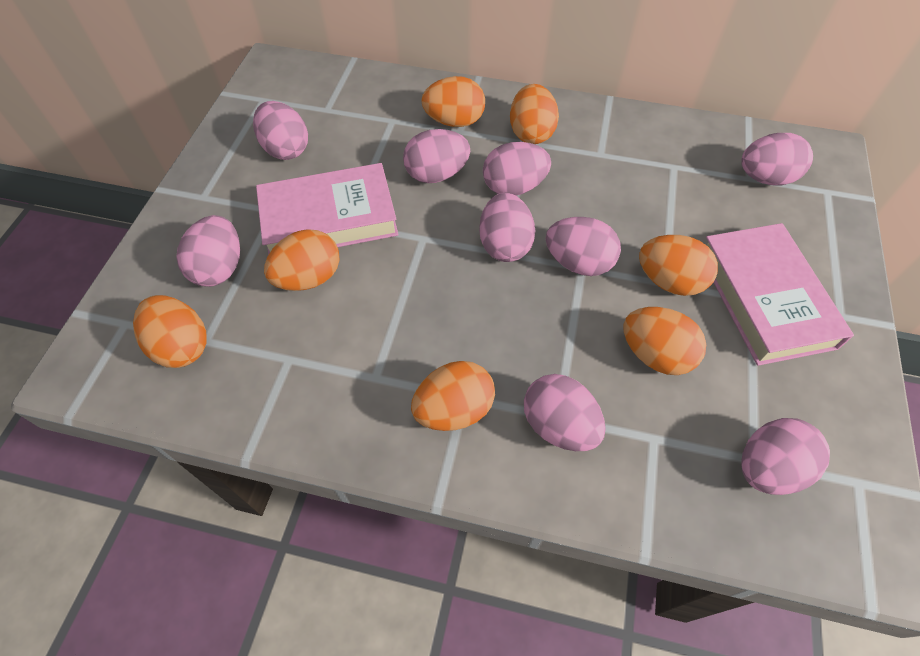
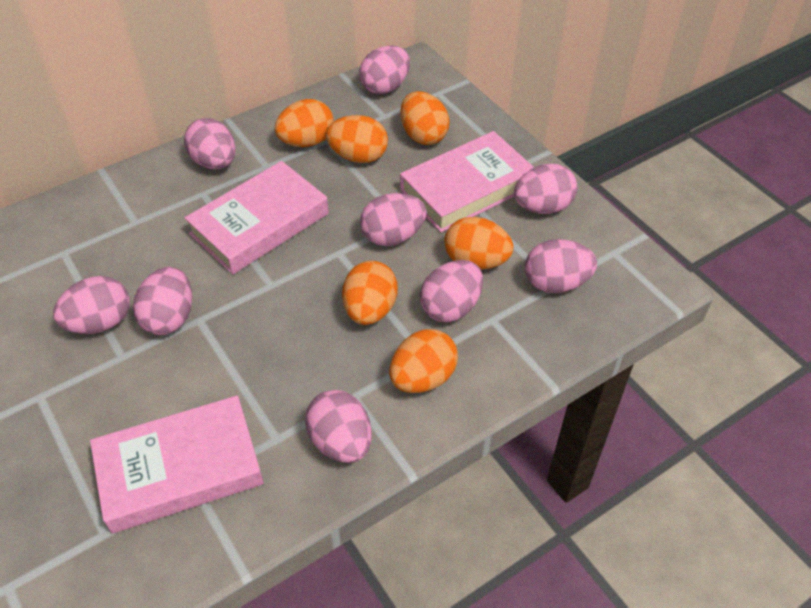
orange egg: [133,295,207,368] [264,229,340,291] [411,361,495,431] [421,76,485,127] [510,84,559,144] [624,307,706,375] [639,235,718,296] = 7 -> [275,99,334,147] [326,115,388,163] [342,261,398,325] [389,329,458,393] [400,91,449,145] [444,217,514,270] = 6
pink book: [256,163,399,255] [706,223,854,366] = 2 -> [90,395,264,533] [185,161,329,275] [400,131,535,233] = 3

